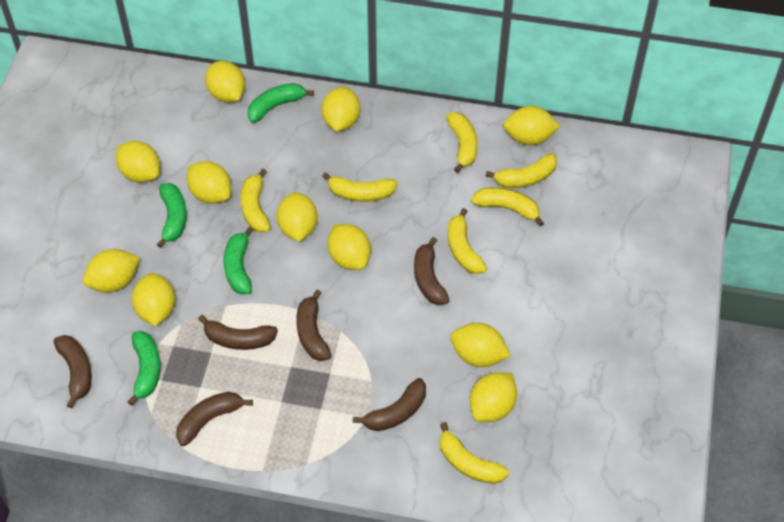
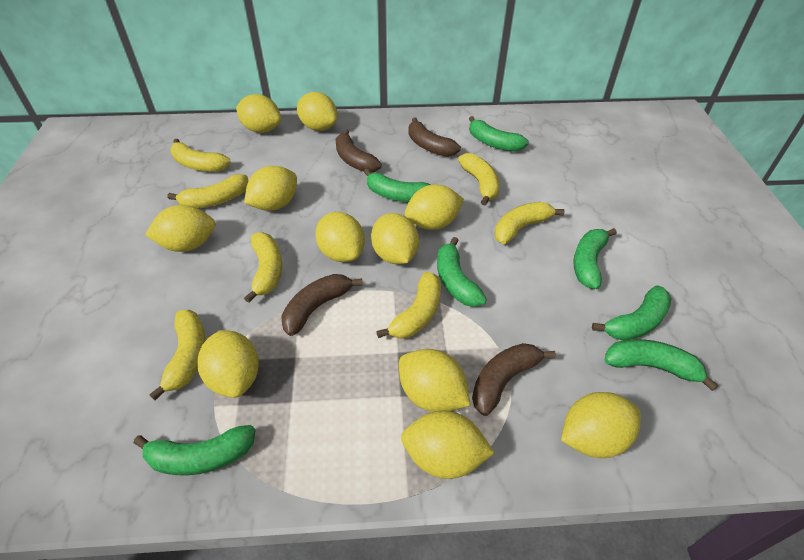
brown banana: [53,335,92,408] [176,392,253,446] [198,315,278,350] [296,289,332,361] [353,378,426,431] [414,237,449,305] = 6 -> [281,274,363,336] [335,129,382,172] [408,117,461,157] [472,343,556,416] = 4
green banana: [128,331,161,406] [157,183,187,248] [224,227,254,294] [247,83,314,123] = 4 -> [134,425,256,475] [364,169,430,202] [437,237,487,307] [469,116,529,152] [573,228,617,289] [592,286,672,340] [605,339,718,391] = 7

